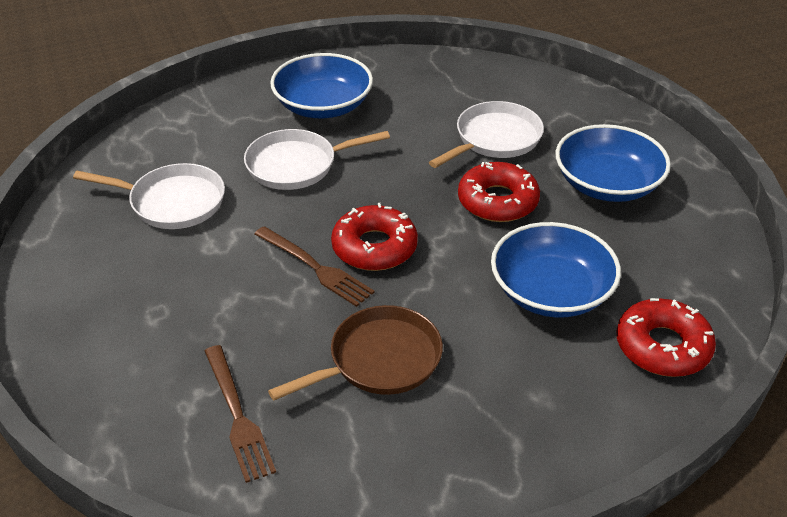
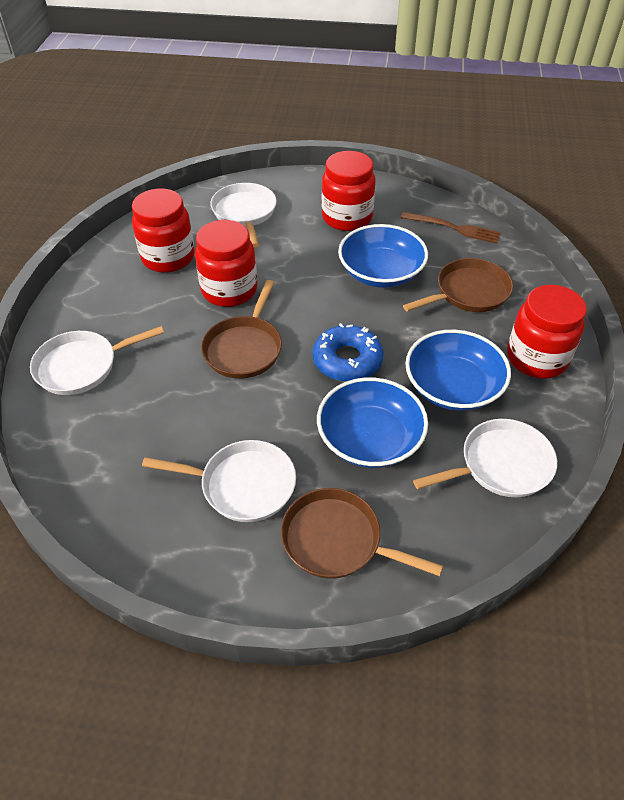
blue donut: none = 0 -> [313,323,384,382] = 1
brown fork: [205,345,276,483] [254,226,375,307] = 2 -> [401,212,501,244] = 1
brown pan: [268,305,443,400] = 1 -> [201,280,282,379] [281,488,443,579] [403,258,513,312] = 3
red donut: [331,203,418,271] [458,162,540,222] [617,298,716,377] = 3 -> none = 0
red jar: none = 0 -> [132,189,195,273] [195,220,257,307] [322,151,376,231] [507,285,587,378] = 4
white pan: [73,163,225,229] [244,129,390,190] [429,101,544,168] = 3 -> [30,326,164,395] [142,440,296,522] [210,183,277,247] [413,419,557,497] = 4

